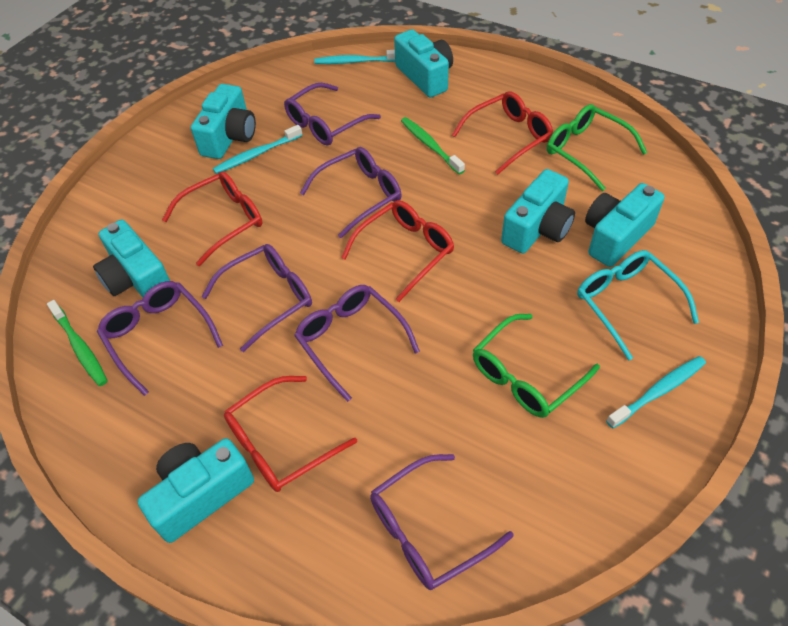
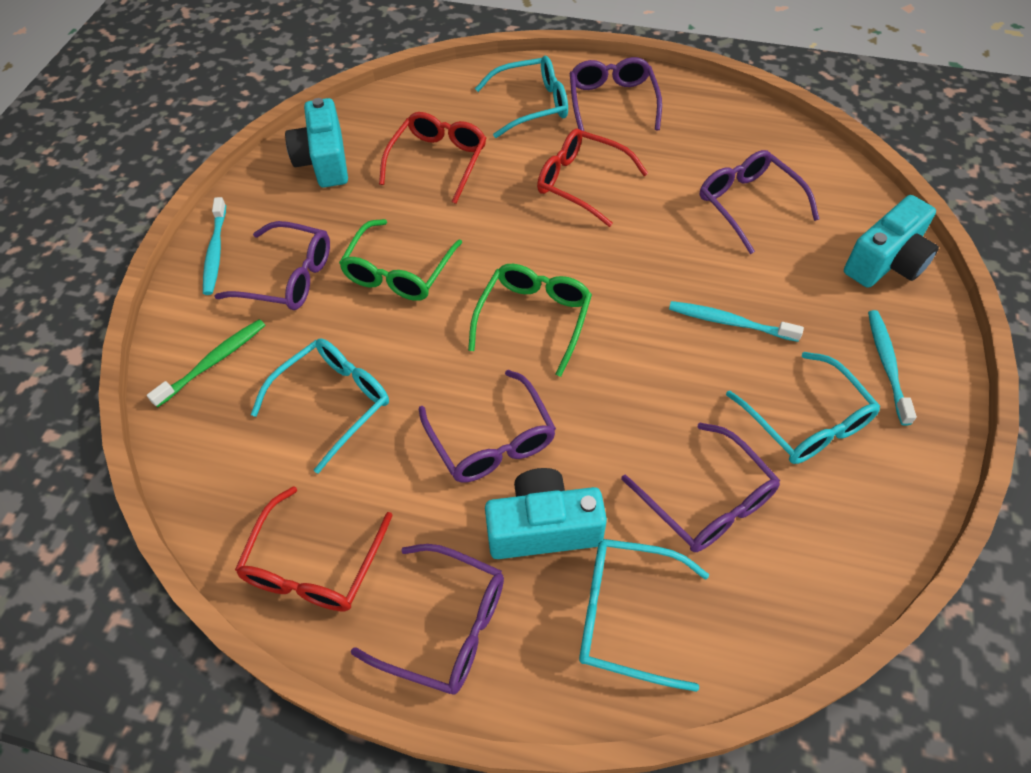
green toothbrush: [47,300,108,386] [401,117,465,174] = 2 -> [147,319,265,408] = 1
red glasses: [162,171,263,266] [224,376,357,492] [341,200,454,302] [452,91,553,175] = 4 -> [235,486,393,611] [379,112,486,204] [537,129,648,227] = 3
turquoise camera: [93,220,170,298] [137,438,254,543] [191,84,256,159] [394,29,453,97] [501,169,575,254] [585,183,665,267] = 6 -> [285,98,348,188] [485,468,607,559] [844,195,939,288] = 3
turquoise glasses: [577,250,699,360] = 1 -> [251,339,389,474] [475,56,568,138] [579,539,709,692] [726,352,880,464] = 4

